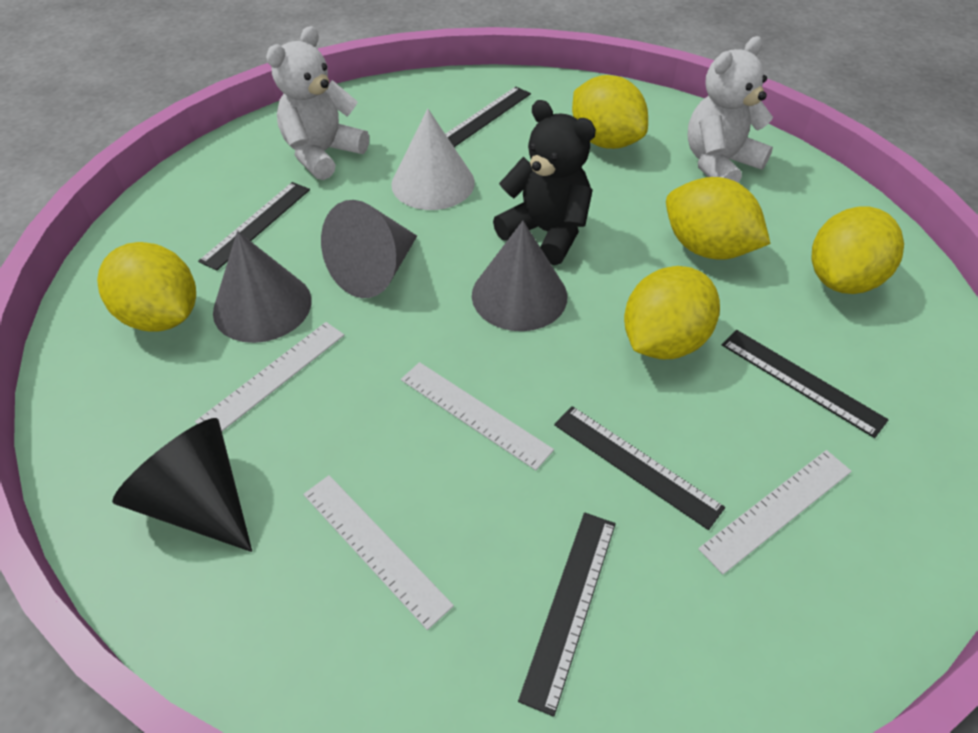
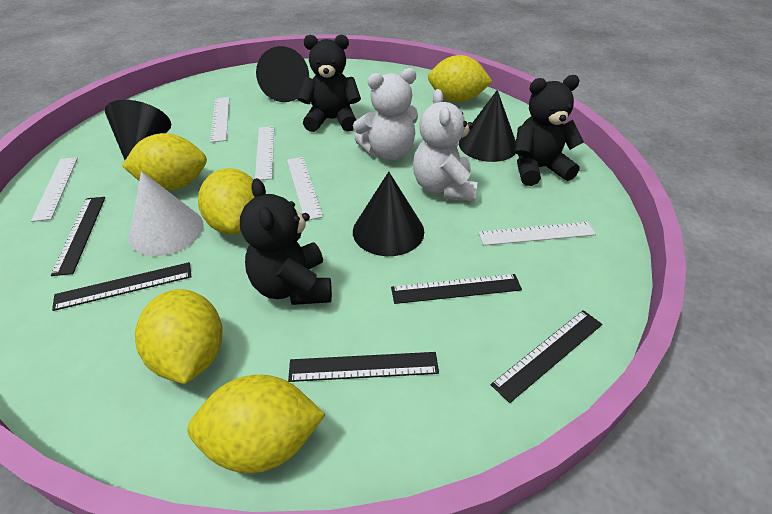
black cone: [112,418,252,552] = 1 -> [105,100,171,160] [256,46,309,102] [353,172,424,256] [459,90,516,162] = 4
black teddy bear: [493,100,596,265] = 1 -> [240,178,332,305] [297,35,361,132] [515,75,584,186] = 3
grey cone: [213,231,312,343] [321,200,417,298] [472,221,567,331] = 3 -> none = 0
white ruler: [195,322,344,431] [303,475,454,630] [401,362,554,470] [698,450,852,574] = 4 -> [31,157,78,222] [210,97,229,142] [255,126,274,180] [287,157,323,220] [478,222,596,246] = 5

